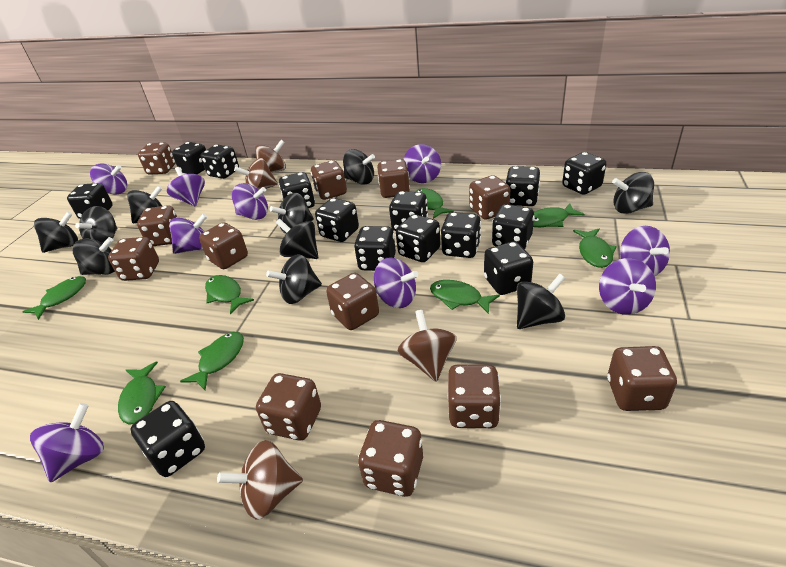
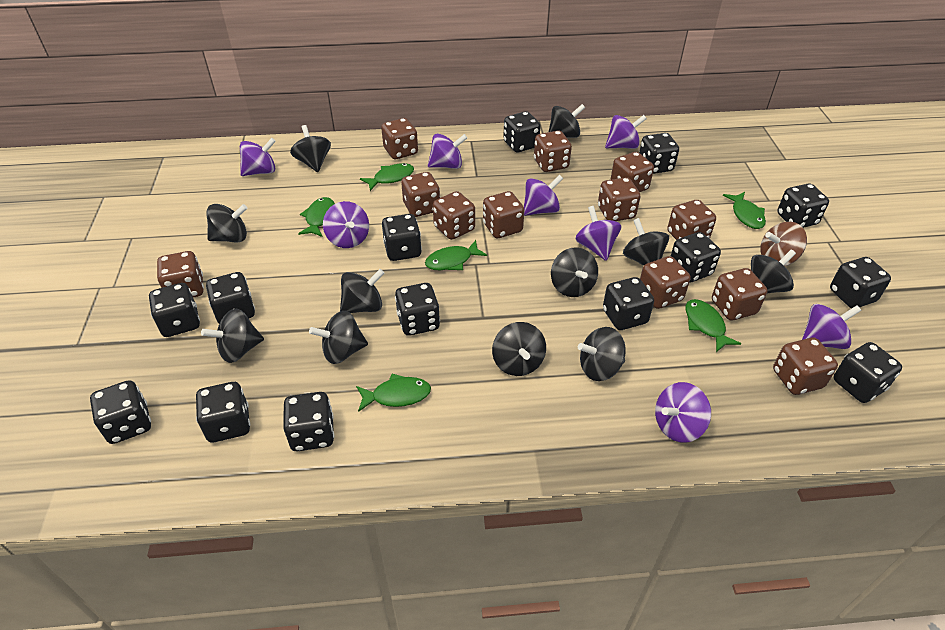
black spinning top: [34,211,78,253] [72,237,115,275] [75,206,117,243] [127,186,162,223] [266,254,322,304] [269,193,314,234] [276,219,318,259] [343,149,375,185] [517,274,565,329] [612,172,654,214] = 10 -> [201,309,264,363] [206,204,247,243] [290,125,331,172] [309,311,368,364] [340,269,384,313] [492,322,546,376] [549,104,585,138] [551,247,598,297] [578,327,626,381] [623,218,669,266] [751,249,796,294] = 11
brown spinning top: [217,440,303,520] [234,158,278,190] [255,140,286,172] [398,310,457,382] = 4 -> [760,222,807,266] = 1
green fish: [22,276,86,320] [118,361,166,424] [180,332,244,390] [205,275,254,314] [415,188,454,219] [430,280,500,314] [533,203,585,227] [573,229,617,268] = 8 -> [298,197,335,237] [356,374,431,412] [360,163,414,191] [425,240,487,270] [685,299,741,352] [723,192,766,229] = 6
purple spinning top: [30,403,104,482] [90,163,127,195] [167,167,205,207] [169,214,207,254] [232,183,268,220] [374,257,419,308] [403,144,441,183] [599,258,656,315] [620,226,670,276] = 9 -> [240,138,276,176] [323,201,369,248] [428,133,467,169] [524,175,563,216] [575,206,622,261] [605,115,647,149] [655,382,711,443] [802,304,862,349] = 8

